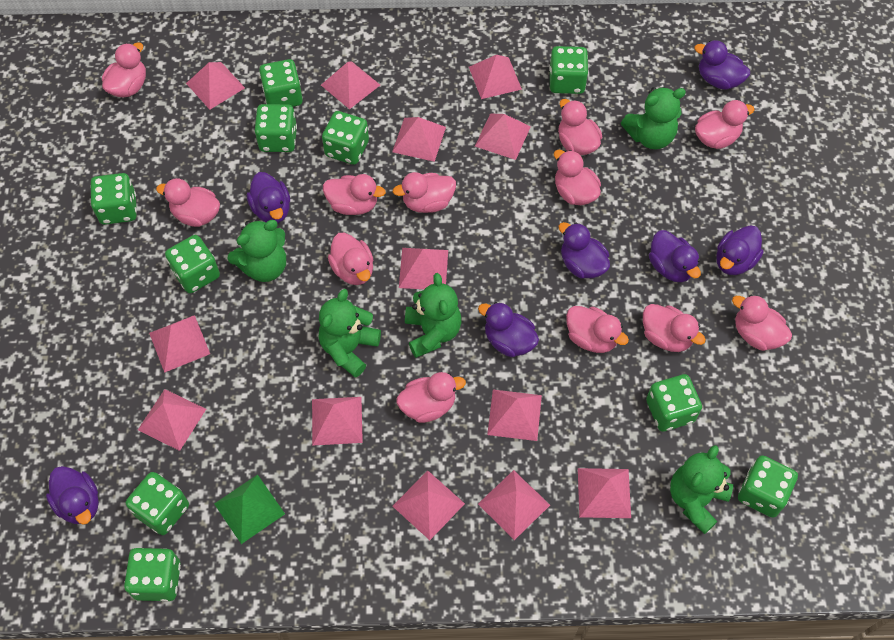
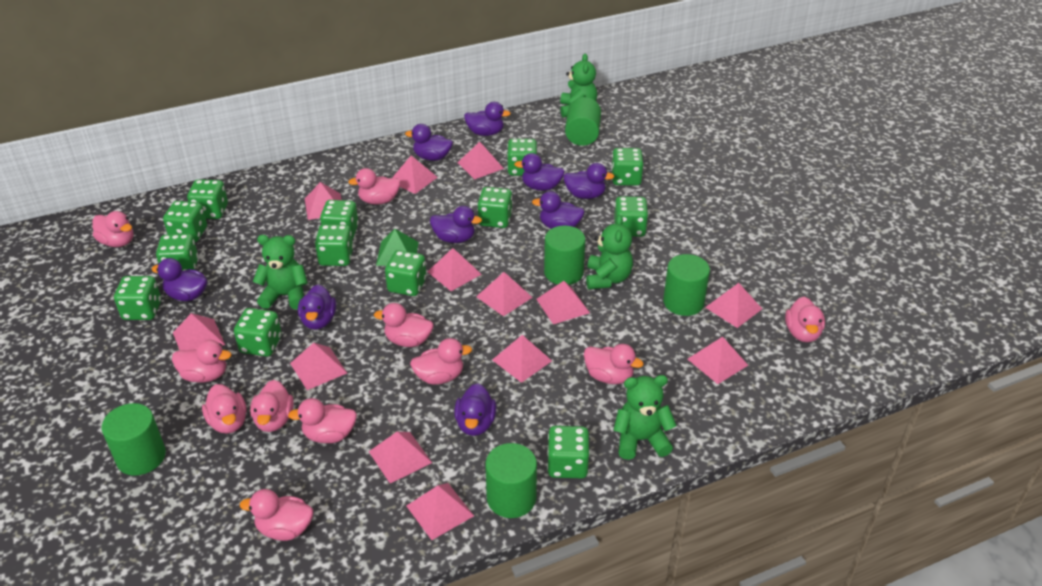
green cylinder: none = 0 -> [102,403,166,476] [485,443,537,518] [544,226,586,285] [565,97,601,146] [663,254,710,316] = 5
green dice: [90,173,137,225] [124,548,181,602] [126,472,189,535] [165,235,220,293] [255,104,297,152] [259,59,303,107] [322,111,369,165] [549,46,589,94] [646,374,702,432] [738,455,798,518] = 10 -> [114,276,161,320] [156,234,198,271] [163,201,207,242] [187,179,228,219] [234,308,282,357] [315,224,353,266] [320,200,359,239] [385,250,426,296] [477,187,512,228] [507,139,537,176] [547,426,590,478] [611,148,644,186] [614,196,648,237] = 13
green teddy bear: [227,220,286,282] [319,289,381,378] [405,273,461,358] [621,87,686,149] [670,445,733,534] = 5 -> [253,235,308,310] [560,53,597,117] [586,215,633,289] [613,375,677,460] = 4
pink duck: [102,42,146,98] [156,178,220,227] [323,174,386,215] [328,233,373,285] [393,172,456,213] [397,372,466,423] [554,150,601,205] [558,99,602,155] [566,306,629,353] [643,304,706,352] [695,100,755,149] [732,295,792,351] = 12 -> [92,211,133,247] [172,340,231,382] [202,384,247,433] [240,489,313,541] [250,380,294,432] [288,398,357,443] [348,168,401,204] [374,303,433,347] [410,338,472,385] [584,344,644,384] [785,297,825,342] = 11
purple duck: [46,466,99,525] [247,172,290,223] [478,302,539,357] [558,222,610,279] [649,230,701,282] [694,40,750,90] [716,225,764,275] = 7 -> [151,258,207,301] [298,285,336,330] [405,124,453,161] [430,206,482,243] [454,383,496,436] [464,102,511,136] [514,153,565,191] [532,191,584,229] [563,163,615,199] = 9

